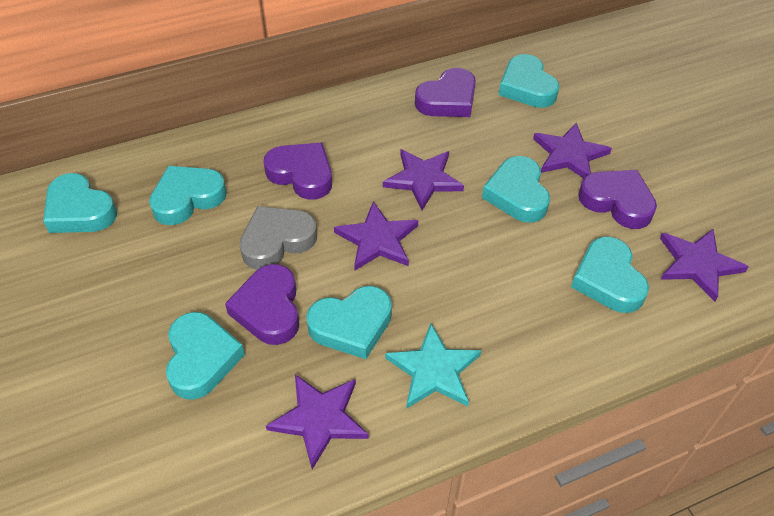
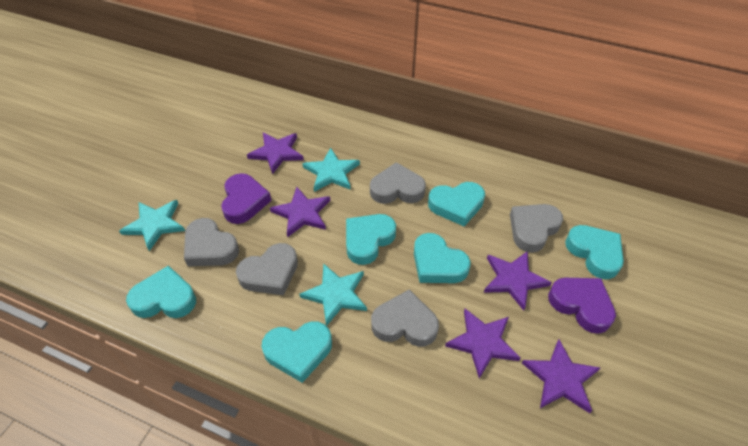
grey heart: [239,206,317,270] = 1 -> [184,218,239,266] [236,243,298,295] [370,162,426,204] [371,289,439,347] [510,204,563,253] = 5
purple heart: [225,264,299,345] [263,142,332,200] [415,68,476,117] [578,170,657,229] = 4 -> [221,173,272,224] [548,278,616,334] = 2
turquoise heart: [43,173,117,233] [149,166,227,225] [166,312,245,400] [306,286,392,359] [482,156,550,223] [499,54,559,108] [571,237,649,313] = 7 -> [126,265,196,318] [261,321,332,383] [346,214,396,265] [414,233,471,283] [428,182,485,227] [565,225,624,279] = 6
turquoise star: [385,323,482,409] = 1 -> [119,200,185,251] [299,263,367,326] [302,148,360,192] = 3

